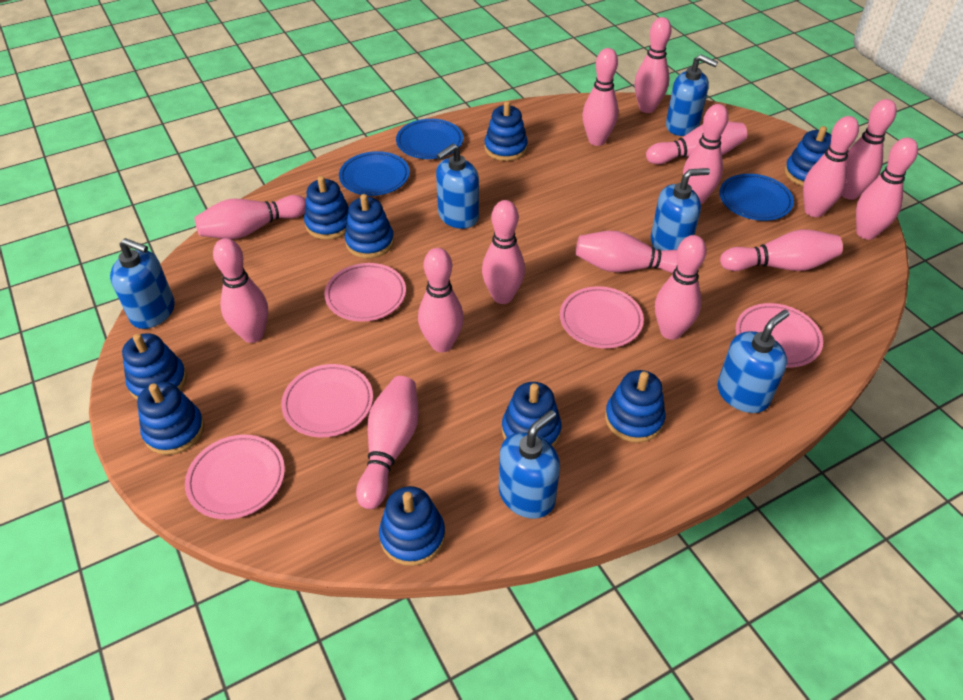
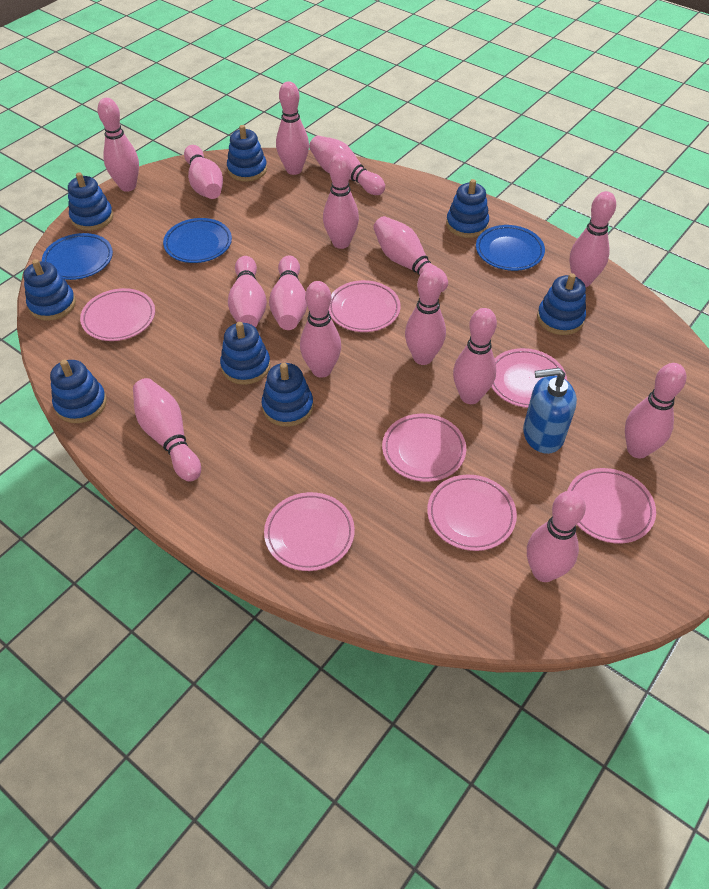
blue soap dispenser: [110,238,175,329] [436,144,479,229] [499,410,560,519] [651,168,710,250] [666,55,718,136] [717,310,789,413] = 6 -> [523,368,577,454] = 1
blue stacking toy: [122,333,187,400] [137,382,204,455] [304,176,349,240] [345,194,394,259] [379,486,445,566] [484,101,528,161] [502,382,562,447] [605,370,665,443] [784,126,831,186] = 9 -> [23,259,76,321] [50,360,107,423] [68,172,113,231] [220,322,270,385] [227,125,267,182] [262,363,313,427] [446,179,489,238] [537,273,586,335] = 8
pink plate: [185,435,285,519] [281,364,373,437] [324,263,406,322] [560,286,644,348] [736,303,823,367] = 5 -> [80,288,155,341] [264,492,355,571] [329,280,401,332] [382,414,466,482] [427,475,517,551] [491,348,567,408] [567,468,656,544] = 7

